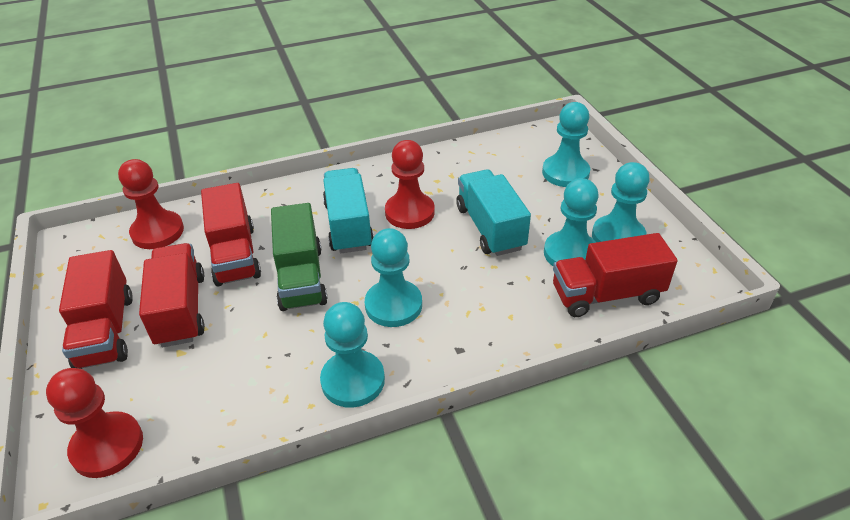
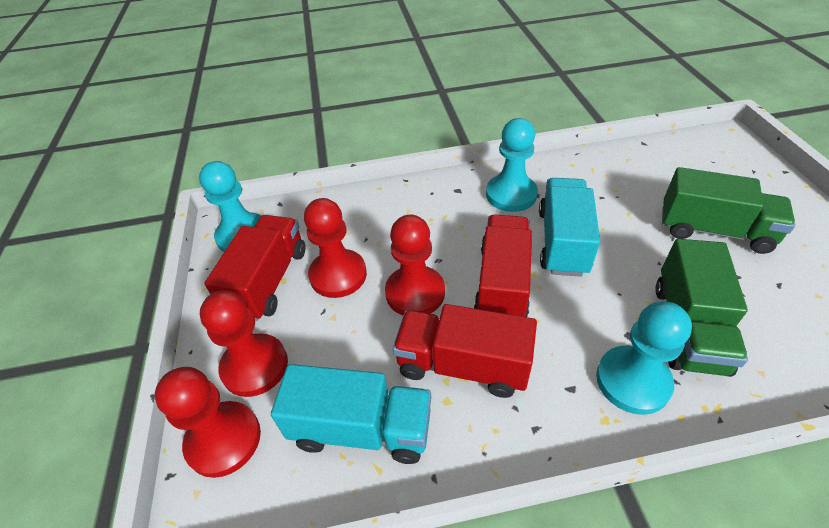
green truck: [271,203,328,311] = 1 -> [655,239,748,377] [662,167,795,254] = 2
red pawn: [46,368,143,478] [118,159,184,249] [385,140,435,229] = 3 -> [155,367,261,478] [200,291,288,397] [304,198,367,298] [385,215,445,315] = 4
red truck: [59,250,133,369] [139,243,205,347] [201,183,261,287] [553,233,678,317] = 4 -> [204,215,305,321] [393,304,537,398] [474,214,532,317] = 3
turquoise pawn: [320,302,385,408] [365,228,422,327] [542,102,590,187] [544,178,599,266] [592,162,650,242] = 5 -> [199,161,261,252] [486,118,538,212] [596,301,692,415] = 3

